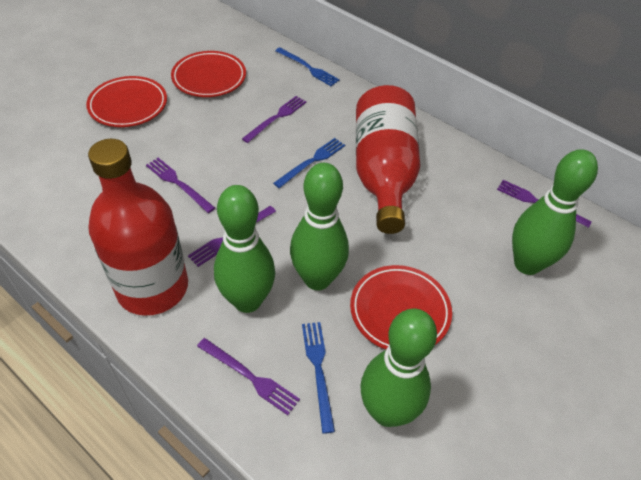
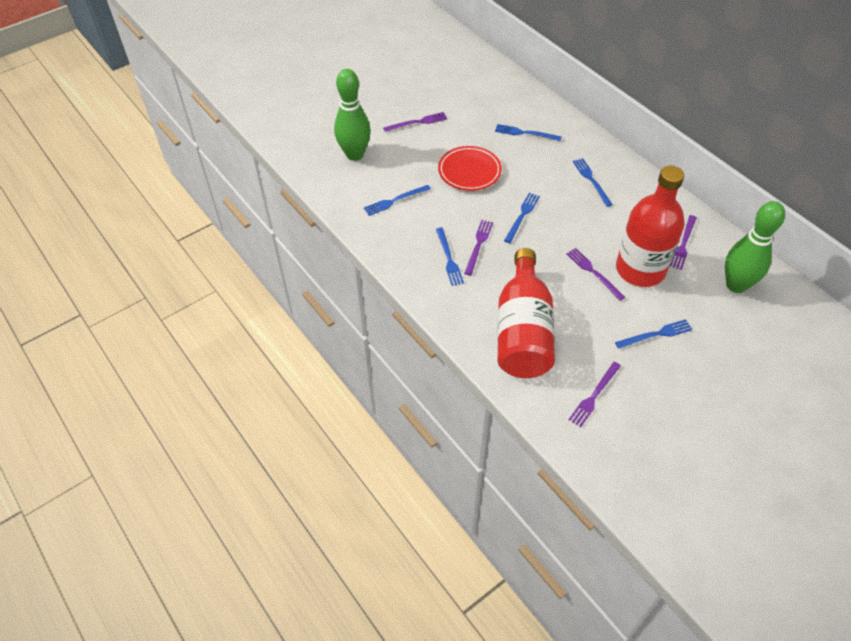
blue fork: [273,138,345,188] [275,47,340,86] [302,322,335,434] = 3 -> [364,185,431,216] [436,227,464,286] [495,124,562,141] [504,193,540,243] [573,158,613,207] [615,319,693,349] = 6
green bowling pin: [214,185,275,313] [290,163,349,290] [360,309,437,427] [512,149,598,275] = 4 -> [334,69,371,161] [725,201,785,293] = 2
red plate: [86,76,167,127] [171,51,246,97] [350,265,452,350] = 3 -> [438,146,502,191] = 1

